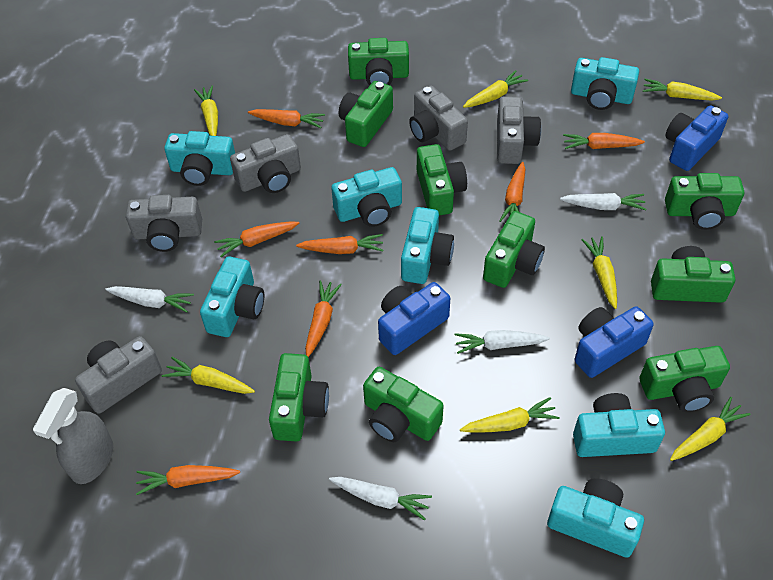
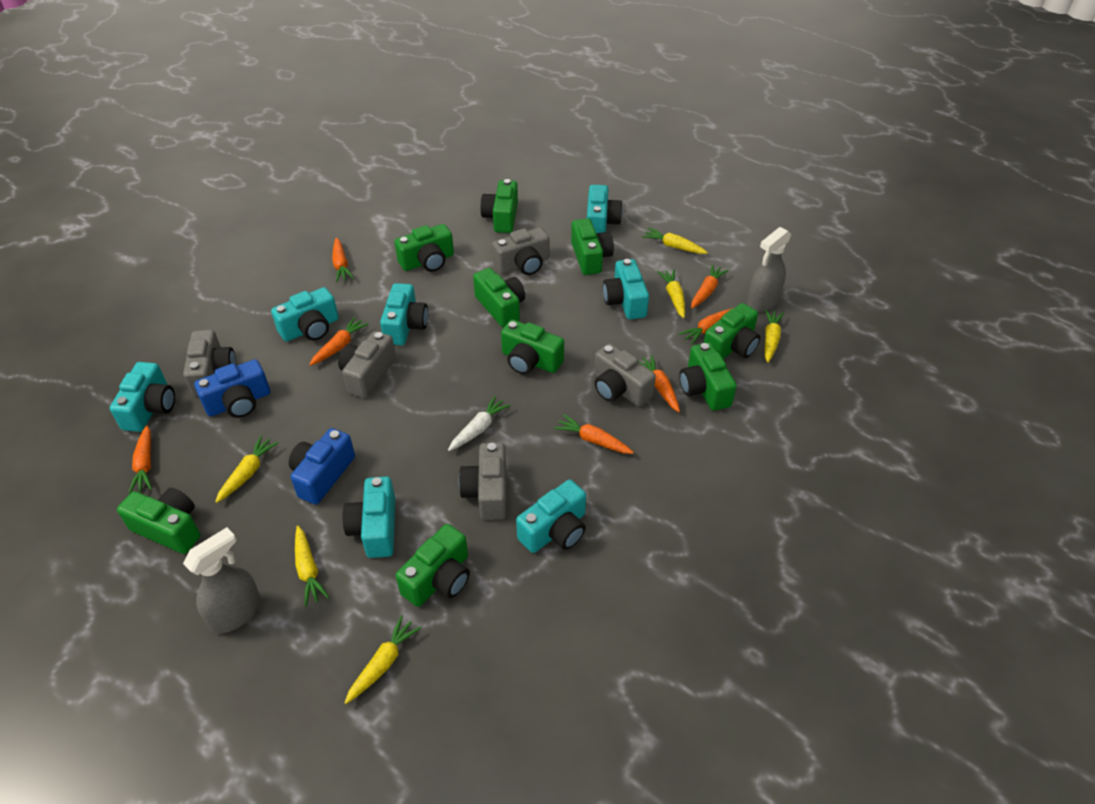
blue camera: [378,282,450,355] [575,306,654,378] [665,105,728,171] = 3 -> [194,359,270,418] [289,428,355,505] = 2
grey spray bottle: [33,388,113,484] = 1 -> [183,527,261,633] [747,227,792,312] = 2
white carrot: [105,286,194,313] [329,477,432,520] [455,330,550,354] [560,193,646,210] = 4 -> [448,396,511,451] = 1
yellow carrot: [162,357,255,394] [194,86,218,136] [460,397,559,432] [463,70,528,108] [581,236,617,309] [643,79,722,101] [670,397,750,461] = 7 -> [215,436,279,503] [295,526,329,607] [344,615,421,704] [642,228,708,254] [657,269,685,318] [765,309,784,363] = 6

